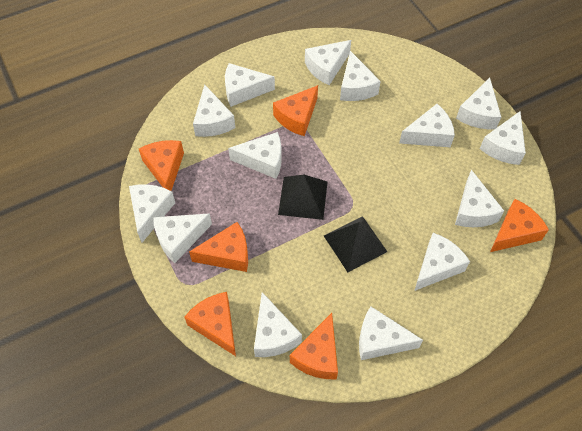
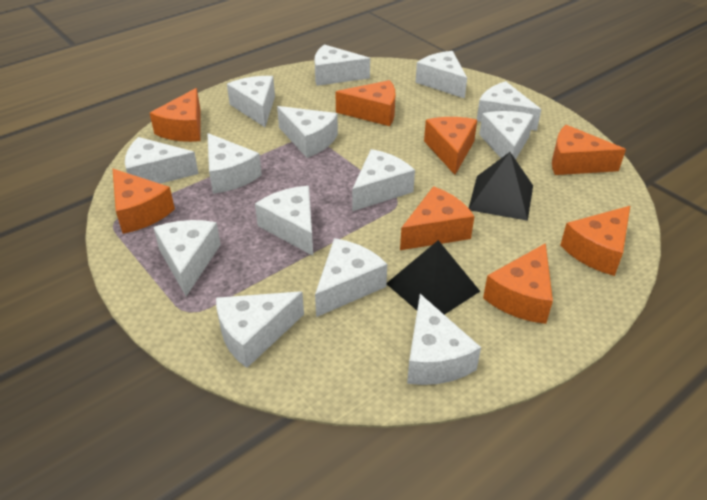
orange cheese: [139,140,184,191] [184,292,236,356] [189,222,248,272] [273,85,318,136] [290,313,338,379] [490,199,549,252] = 6 -> [113,169,175,234] [150,88,200,142] [335,80,395,126] [400,186,474,250] [424,117,477,175] [483,243,553,324] [552,125,626,175] [560,206,630,276] = 8

